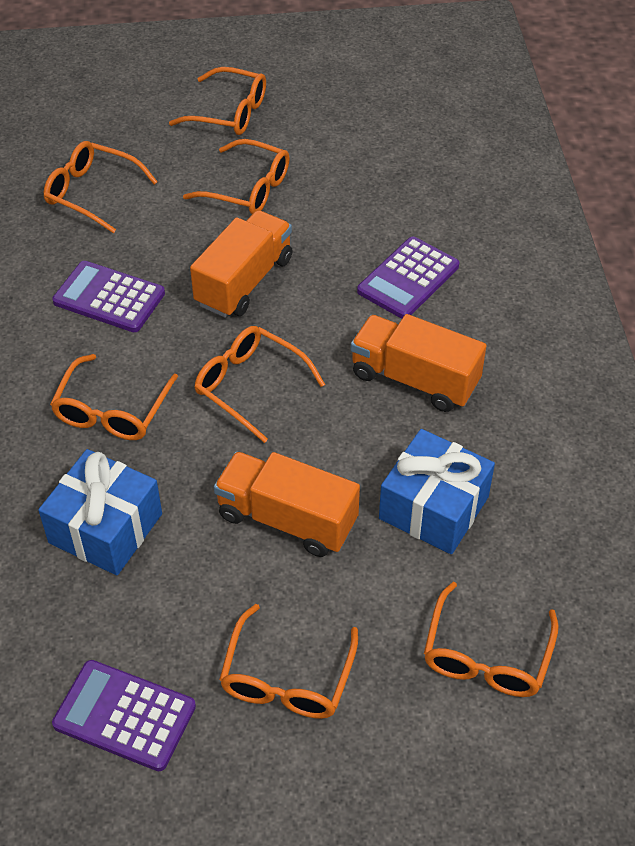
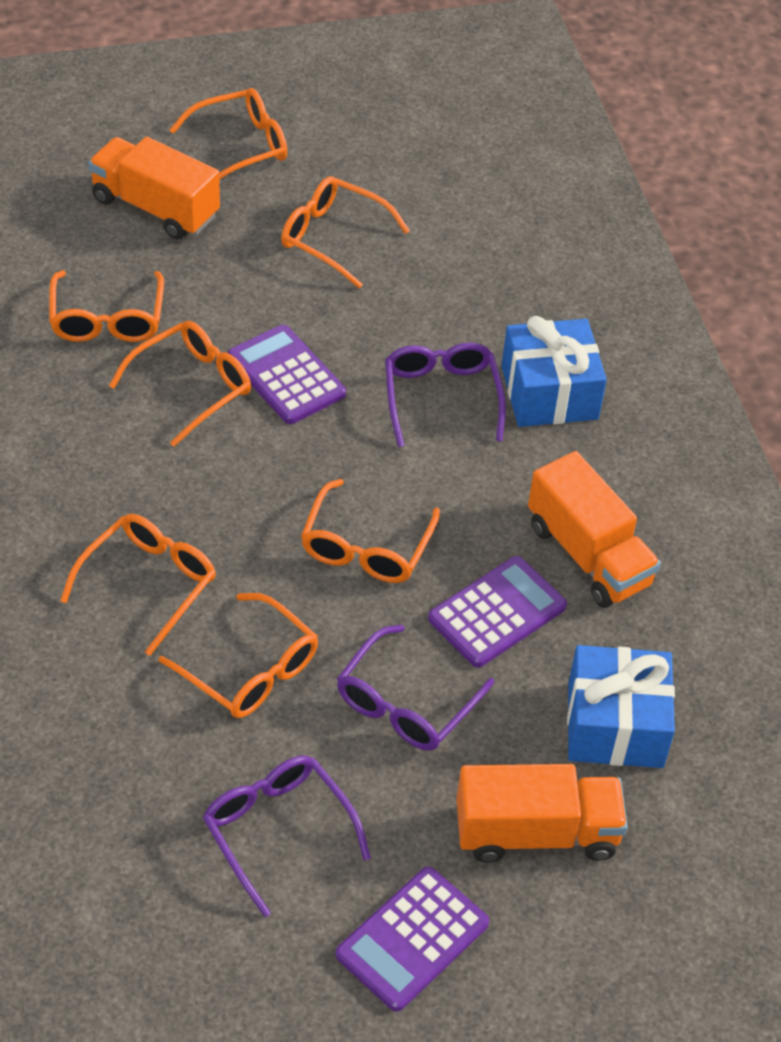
purple glasses: none = 0 -> [203,756,371,917] [337,625,494,751] [385,343,506,447] = 3

